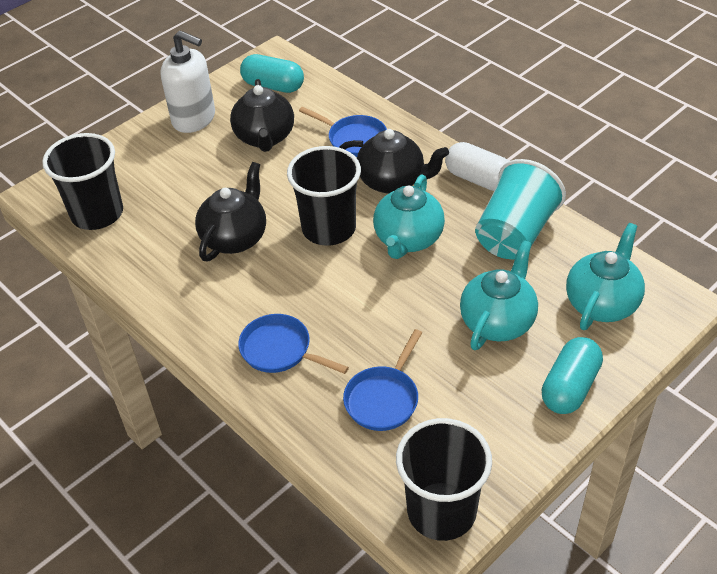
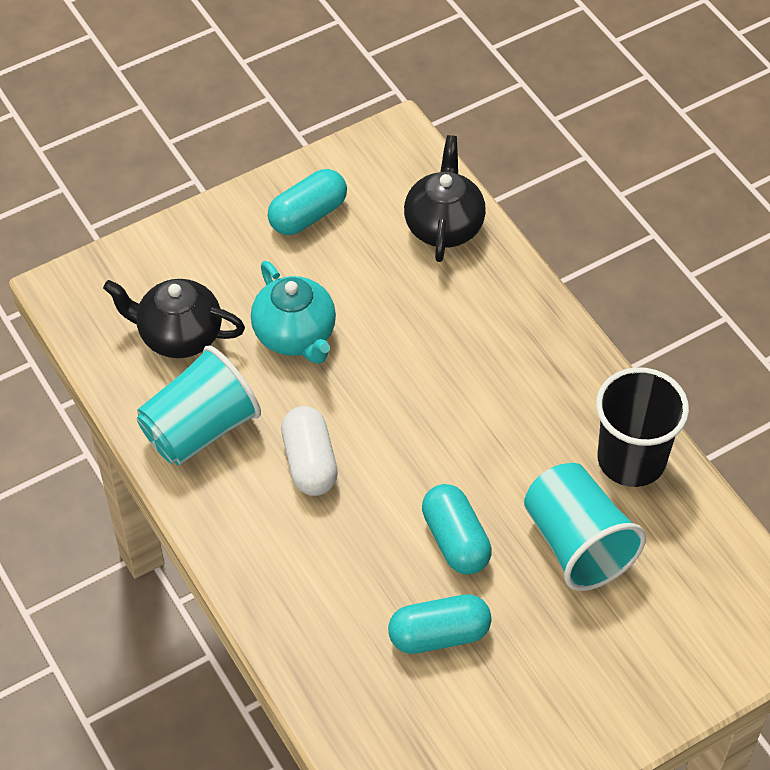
black cup: [42,133,123,230] [287,146,361,246] [396,418,492,541] = 3 -> [596,367,689,487] = 1
black teapot: [195,162,266,261] [230,79,294,152] [339,129,449,194] = 3 -> [103,279,245,358] [404,135,486,262] = 2
blue pan: [238,314,349,374] [299,107,387,157] [343,329,422,431] = 3 -> none = 0
turquoise capsule: [240,54,304,93] [541,337,603,414] = 2 -> [268,169,347,235] [388,594,492,654] [422,484,492,575] = 3
turquoise cup: [475,159,566,259] = 1 -> [137,346,261,465] [524,463,646,591] = 2
turquoise teapot: [373,174,445,259] [460,240,538,350] [566,223,645,330] = 3 -> [251,261,336,364] = 1
white soap dispenser: [160,31,215,133] = 1 -> none = 0

